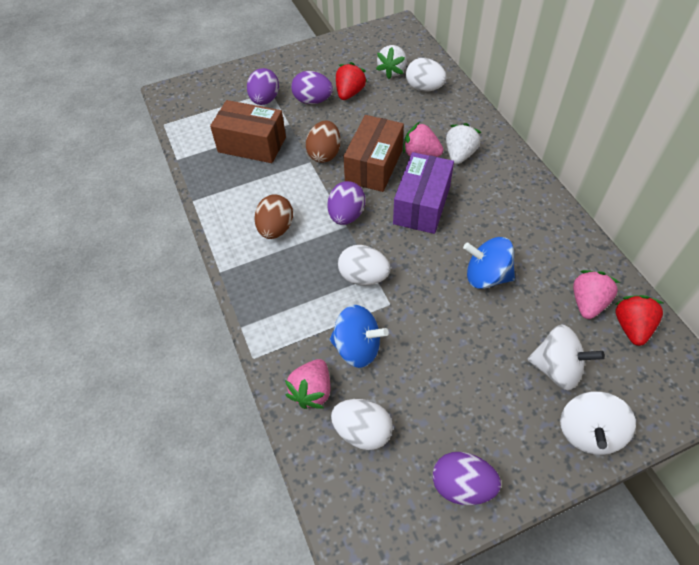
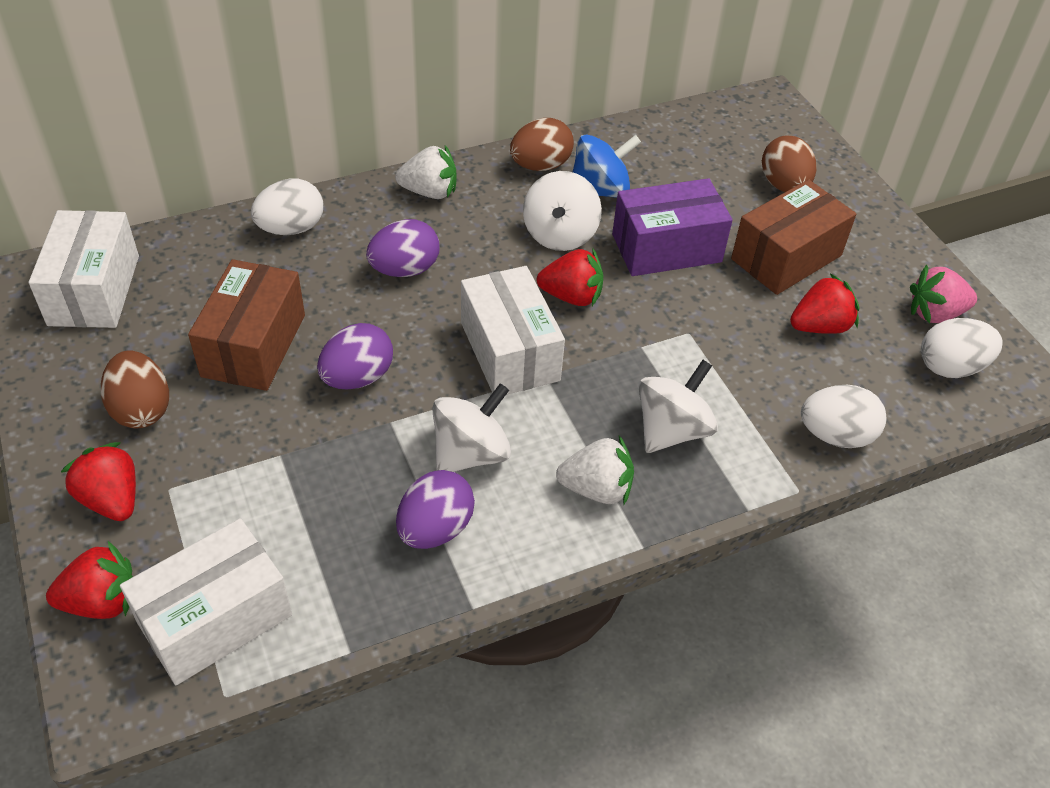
blue spinning top: [329,305,389,368] [463,237,515,289] = 2 -> [573,134,641,198] = 1
brown egg: [254,195,293,239] [306,121,341,163] = 2 -> [101,350,169,428] [510,118,574,171] [762,135,816,192] = 3
pink strawberry: [285,359,330,409] [403,122,444,157] [573,270,620,319] = 3 -> [910,264,977,323] = 1
purple egg: [247,68,279,105] [291,71,333,104] [327,181,365,225] [433,452,501,505] = 4 -> [317,323,393,389] [366,219,439,277] [396,470,475,549] = 3
red strawberry: [336,62,367,100] [615,295,663,346] = 2 -> [46,541,133,619] [61,442,136,521] [537,249,603,306] [790,274,860,334] = 4
white box: none = 0 -> [29,210,139,328] [120,518,292,685] [461,266,565,395] = 3
white spinning top: [527,325,605,391] [560,391,636,455] = 2 -> [432,383,511,472] [523,171,602,251] [638,360,718,453] = 3

